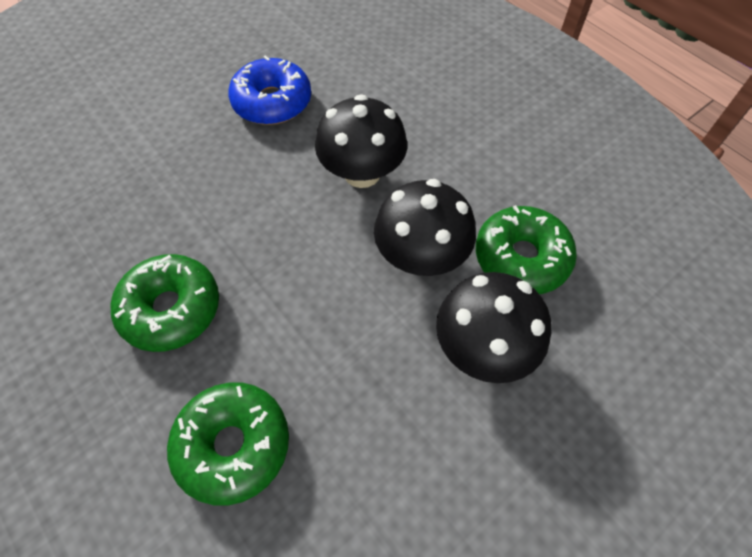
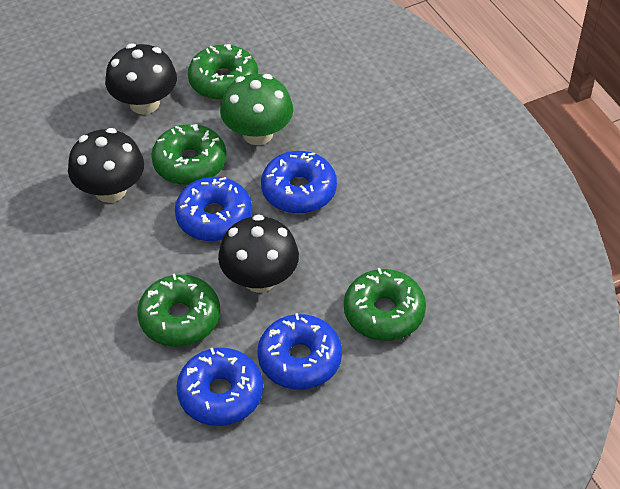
blue donut: [228,55,311,125] = 1 -> [175,177,252,241] [177,348,263,426] [257,313,342,390] [261,151,337,214] = 4
green donut: [110,254,219,352] [167,382,289,506] [476,205,577,294] = 3 -> [137,274,220,347] [151,124,226,185] [188,44,258,100] [344,268,426,341] = 4
green mushroom: none = 0 -> [220,74,293,145] = 1

